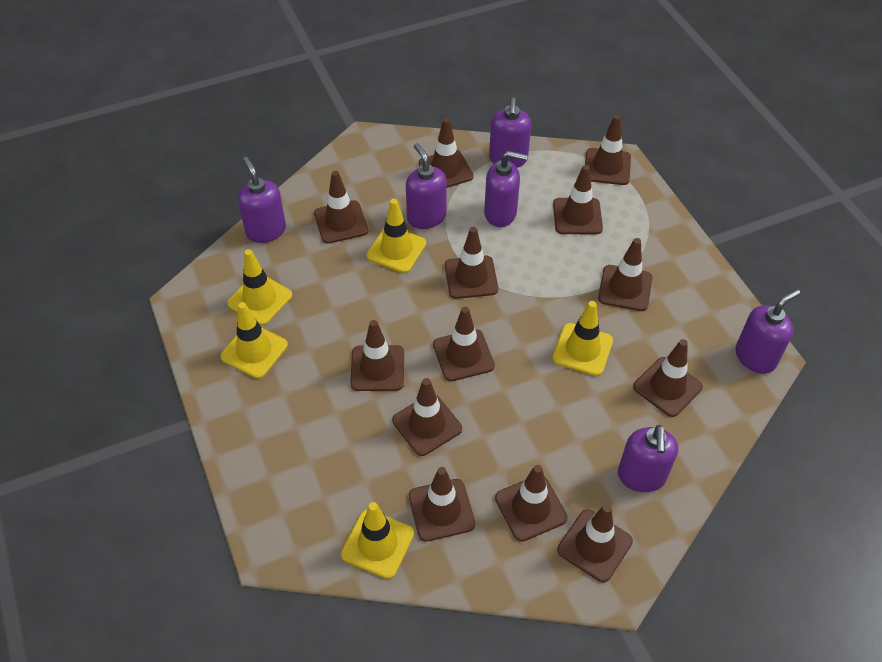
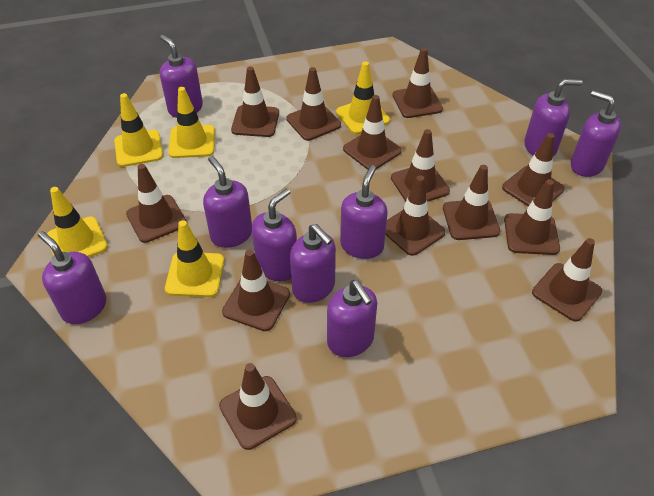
purple soap dispenser: [238,157,286,243] [406,143,447,229] [484,151,528,227] [489,97,531,168] [618,425,678,492] [735,289,800,374] = 6 -> [38,231,106,324] [160,35,203,118] [203,156,252,248] [252,188,297,281] [290,224,336,303] [327,280,377,357] [340,165,388,259] [524,79,582,157] [571,90,621,177] = 9

